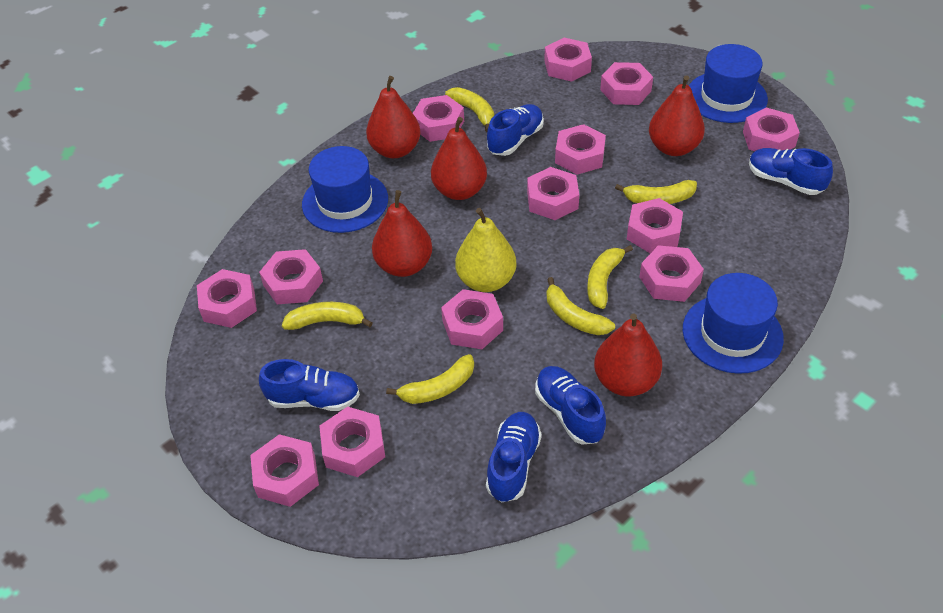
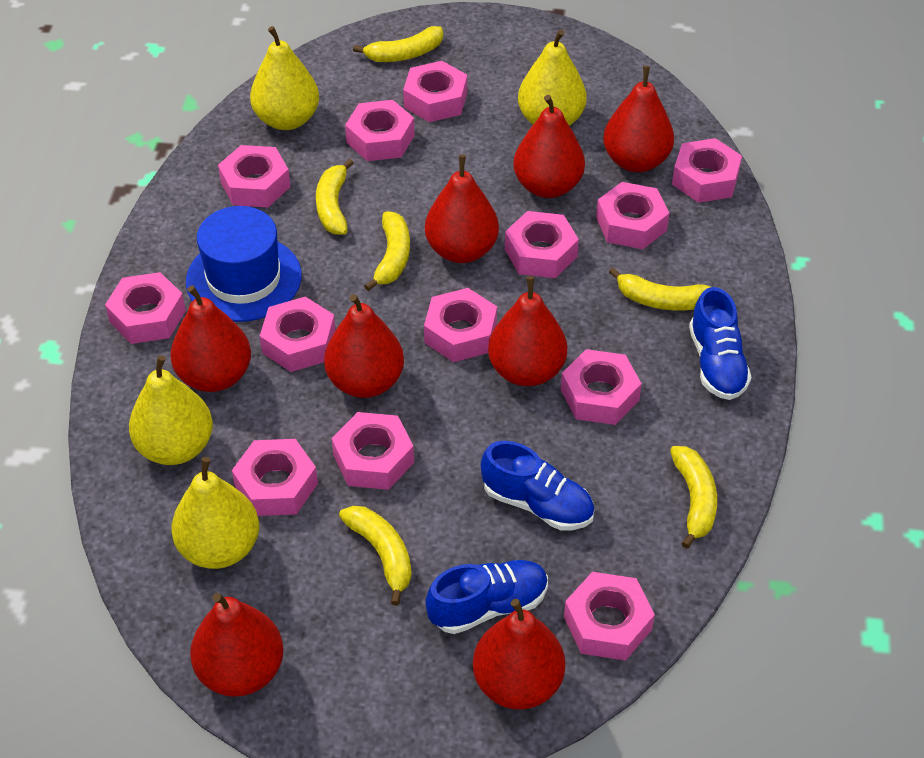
blue hat: [302,146,388,233] [683,273,784,374] [689,44,768,123] = 3 -> [186,206,302,322] = 1
blue shoe: [259,359,360,411] [486,412,542,503] [487,104,544,156] [535,366,606,445] [749,148,833,195] = 5 -> [425,560,548,634] [481,441,595,530] [689,287,752,400] = 3
red pear: [366,76,421,158] [372,190,432,277] [431,117,487,200] [594,313,662,396] [649,75,705,156] = 5 -> [170,285,251,392] [190,593,283,697] [324,294,404,398] [425,155,499,263] [473,599,565,710] [488,276,567,386] [513,95,585,198] [603,66,674,172] = 8
yellow pear: [455,208,517,292] = 1 -> [129,355,213,465] [171,457,259,569] [250,26,319,130] [518,29,586,126] = 4

